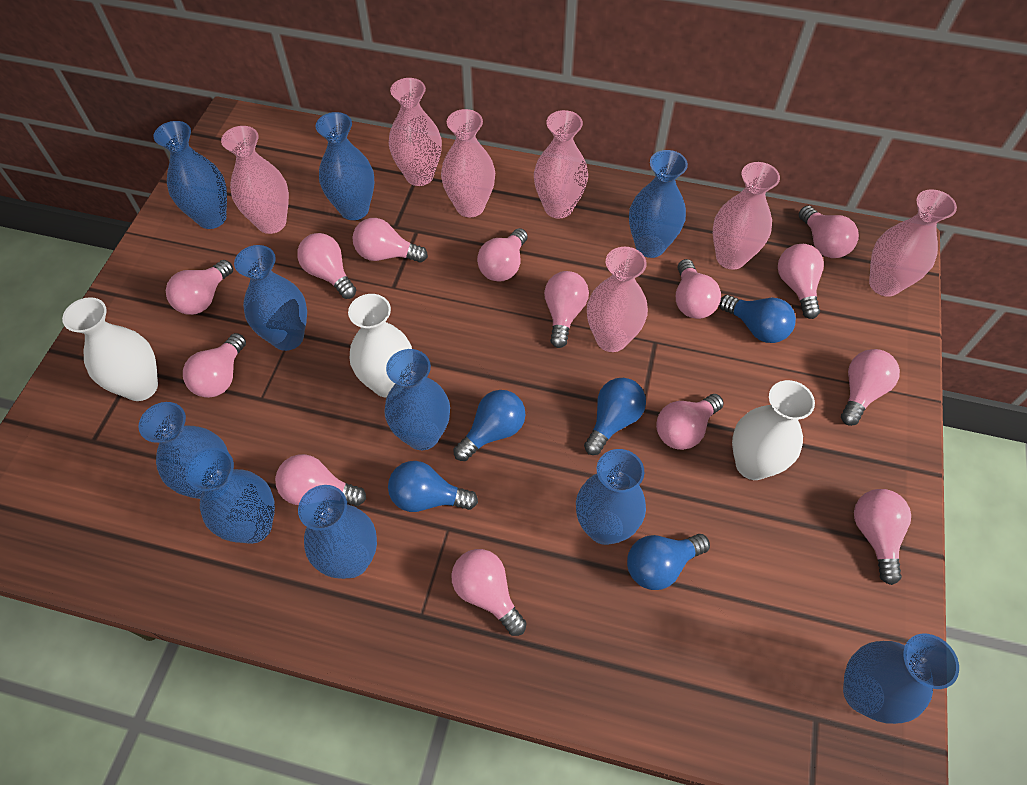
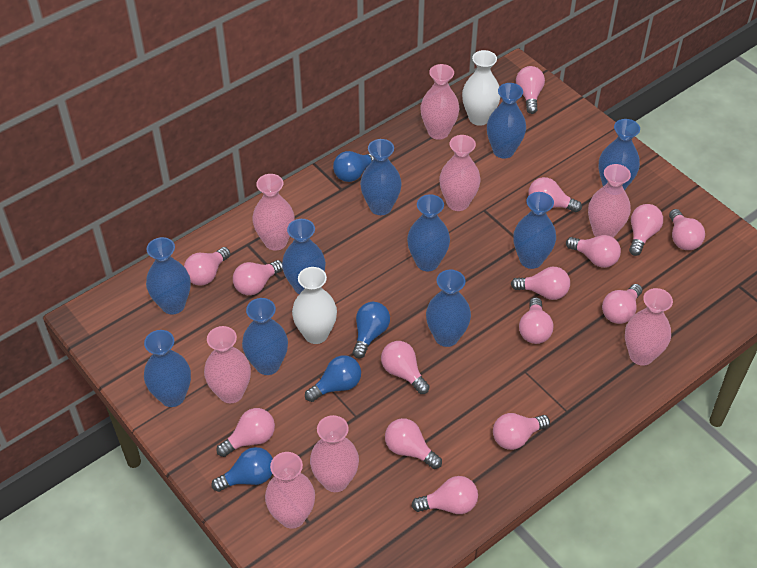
blue light bulb: [388,461,478,512] [453,390,525,461] [584,378,646,455] [627,534,710,590] [719,295,796,343] = 5 -> [212,447,273,492] [305,355,361,402] [333,151,374,182] [353,302,390,359] = 4
pink light bulb: [166,260,233,315] [183,333,246,398] [275,454,366,506] [297,233,356,299] [352,218,428,263] [451,549,527,636] [477,228,528,282] [544,271,589,348] [656,394,724,450] [676,259,721,319] [778,244,824,319] [799,206,859,258] [841,349,900,426] [854,489,911,585] = 14 -> [184,247,230,286] [216,408,275,457] [233,260,283,295] [381,341,430,394] [385,418,442,469] [412,476,478,514] [493,413,550,450] [511,267,570,300] [516,66,545,114] [519,297,553,344] [528,177,582,212] [566,235,621,268] [602,284,642,324] [629,204,663,256] [669,209,705,250] = 15
pink vase: [221,126,289,234] [389,78,442,186] [441,109,495,217] [534,110,588,219] [587,247,648,352] [713,162,780,270] [869,189,957,297] = 7 -> [204,326,251,403] [252,174,295,251] [265,452,315,529] [310,415,359,492] [420,64,459,140] [439,135,481,211] [588,164,631,238] [625,288,673,366] = 8
white vase: [62,297,158,401] [348,294,412,398] [732,380,815,480] = 3 -> [292,267,337,344] [462,50,500,126] = 2

